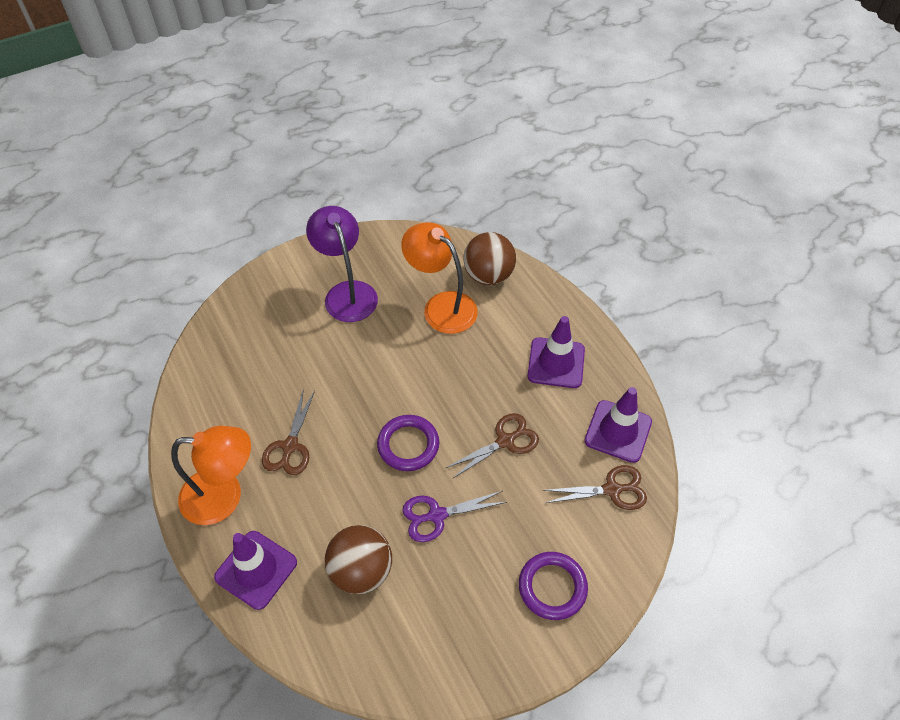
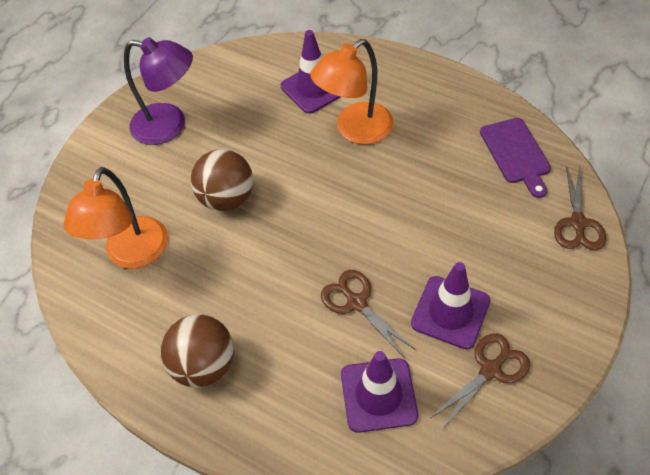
purple cutting board: none = 0 -> [480,118,551,198] = 1
purple ring: [377,415,439,471] [519,552,588,620] = 2 -> none = 0
purple scissors: [403,491,507,542] = 1 -> none = 0

